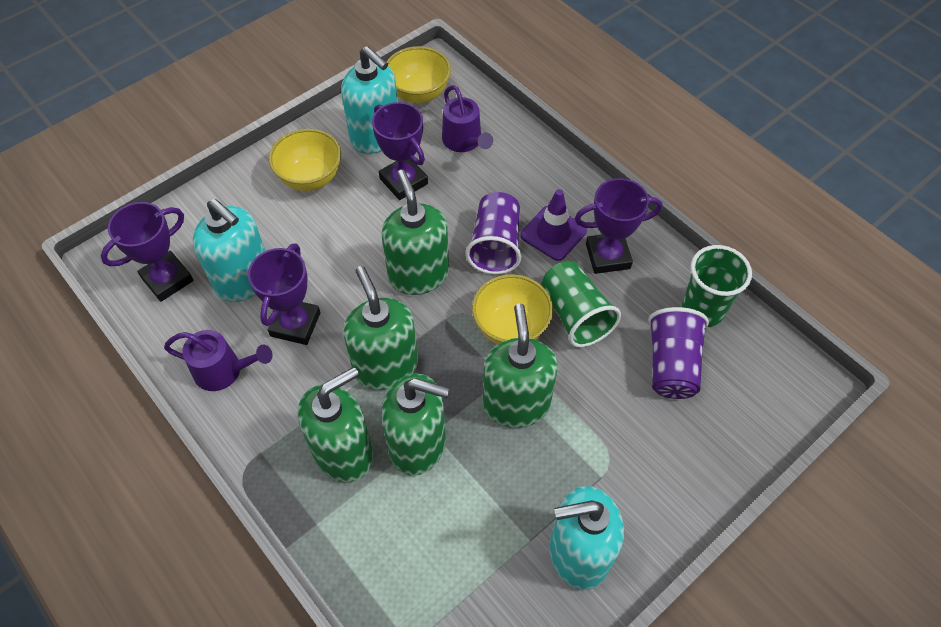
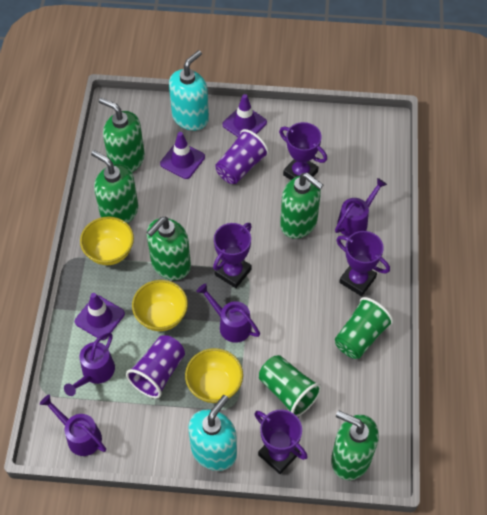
purple traffic cone: [520,189,587,261] = 1 -> [75,293,125,340] [160,132,205,179] [222,94,267,137] = 3
purple watering can: [164,330,273,391] [442,85,493,152] = 2 -> [40,394,106,456] [64,333,115,396] [197,283,260,343] [335,178,387,237] = 4
turquoise soap dispenser: [193,199,266,302] [341,46,398,154] [549,486,624,590] = 3 -> [169,50,209,131] [188,395,237,471] = 2

